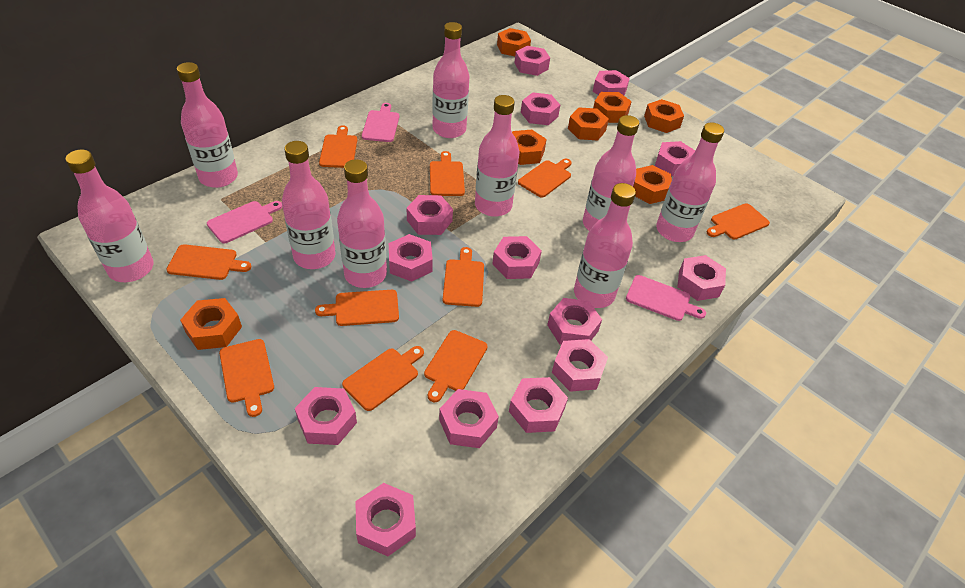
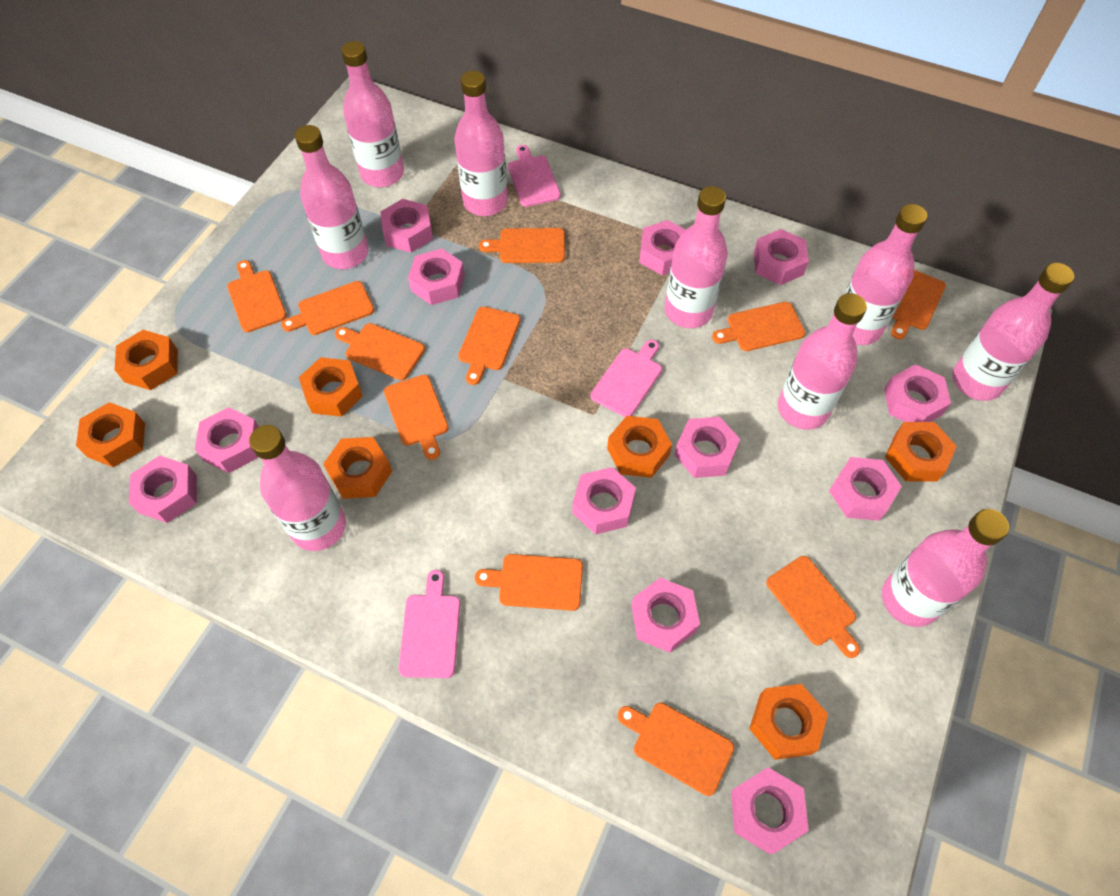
orange cutting board: [166,244,251,280] [219,339,274,417] [315,290,399,326] [319,125,357,168] [342,346,424,411] [424,330,488,402] [430,151,465,196] [443,247,484,307] [518,159,572,198] [707,203,770,240] = 10 -> [227,260,287,332] [281,281,374,335] [335,323,425,380] [384,375,449,460] [458,306,521,385] [475,554,583,611] [479,228,565,263] [617,703,734,796] [712,302,806,351] [766,556,860,658] [891,270,946,339] = 11
pink nut: [295,387,357,445] [355,483,416,556] [389,234,433,282] [407,195,453,235] [439,389,499,448] [492,236,542,279] [509,377,568,433] [514,46,550,76] [521,92,560,125] [547,298,602,345] [552,339,608,392] [593,70,630,96] [655,141,695,176] [677,255,726,301] = 14 -> [129,456,197,523] [195,407,259,473] [380,199,433,253] [408,248,465,305] [572,467,636,534] [631,578,700,653] [639,220,686,275] [674,417,740,478] [731,767,809,854] [754,229,809,285] [829,457,902,521] [884,364,951,422] = 12

